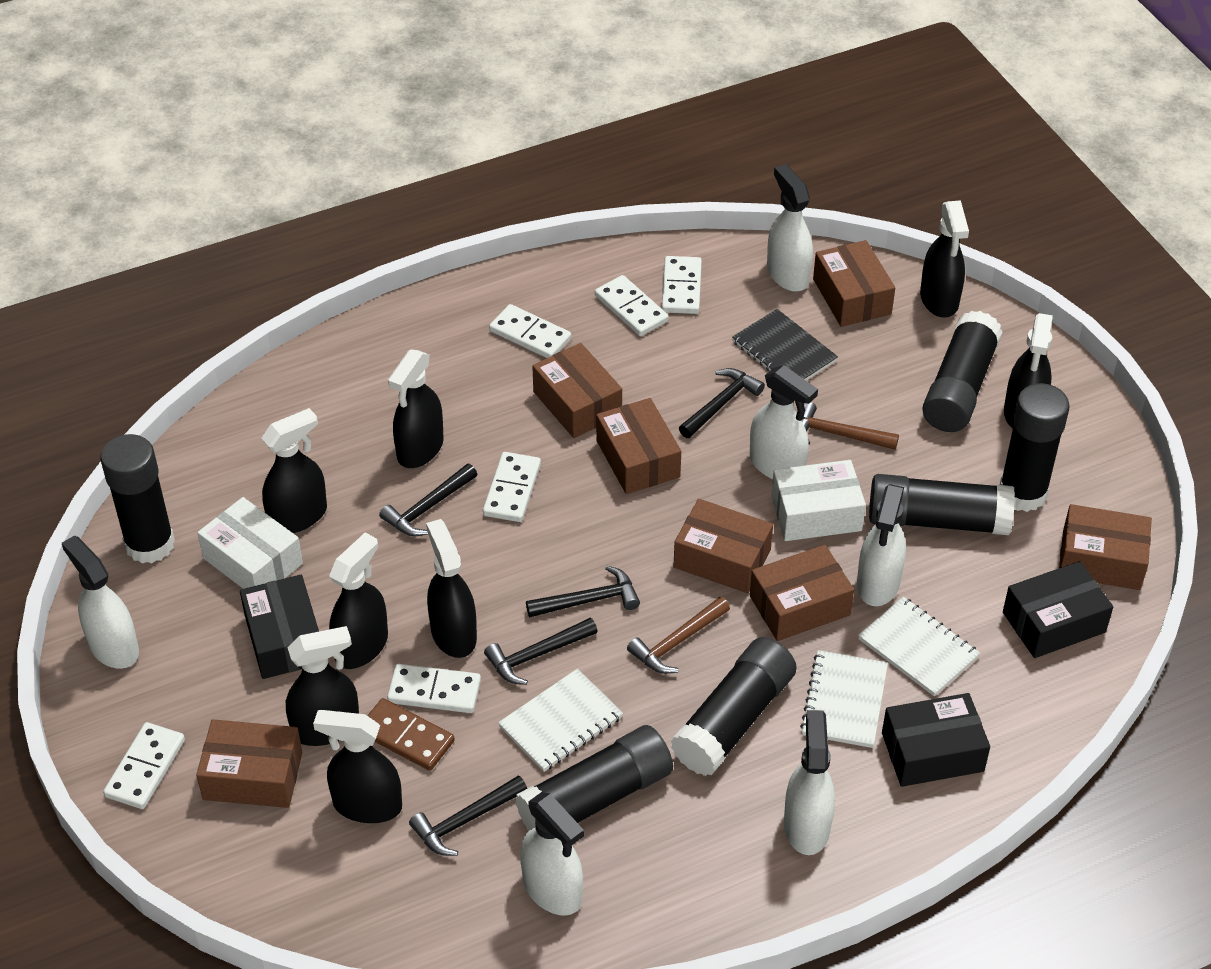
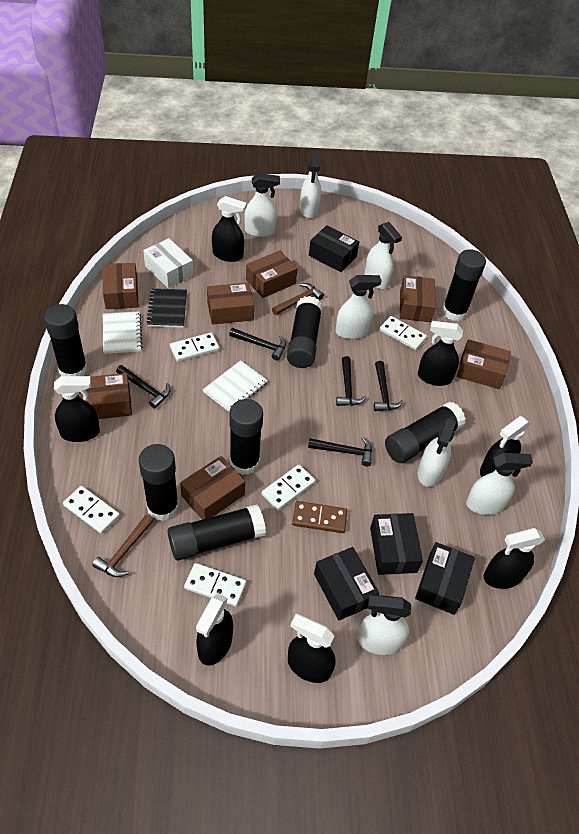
black box: [240,575,319,679] [882,693,990,787] [1003,561,1113,658] = 3 -> [309,225,359,272] [314,547,379,621] [370,513,423,575] [415,542,475,615] = 4
black glue stick: [100,434,175,563] [515,725,673,832] [671,637,797,776] [869,474,1015,535] [922,311,1003,432] [1000,383,1070,512] = 6 -> [44,304,87,376] [139,444,179,521] [168,504,266,561] [229,399,263,475] [287,296,323,368] [385,402,466,463] [442,249,486,321] = 7
black spray bottle: [262,408,327,533] [286,626,359,746] [313,710,402,823] [329,533,388,669] [388,349,444,468] [426,519,477,658] [920,200,969,317] [1004,313,1053,428] = 8 -> [54,376,100,442] [196,594,233,665] [212,196,247,262] [288,614,336,683] [418,321,463,386] [480,416,531,477] [484,528,545,589] = 7
white box: [197,497,303,589] [771,460,866,541] = 2 -> [143,238,193,288] = 1
white domino: [103,722,185,809] [387,664,481,713] [483,452,541,522] [489,304,571,358] [595,275,669,336] [662,256,702,314] = 6 -> [63,486,120,534] [170,332,220,362] [184,563,246,607] [261,465,315,510] [379,316,427,350] = 5
white notebook: [498,669,623,772] [800,650,888,748] [858,596,980,696] = 3 -> [103,311,142,354] [203,360,268,412] = 2
white spray bottle: [62,535,139,669] [520,792,584,916] [750,365,818,479] [767,164,813,292] [784,710,835,855] [857,484,906,606] = 6 -> [244,173,280,237] [300,152,321,218] [336,275,382,339] [357,595,411,655] [365,222,402,289] [418,417,457,487] [466,453,533,515] = 7

